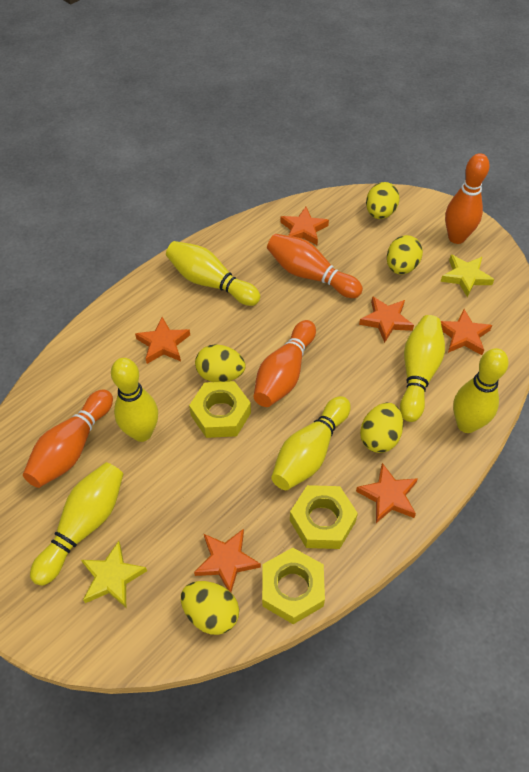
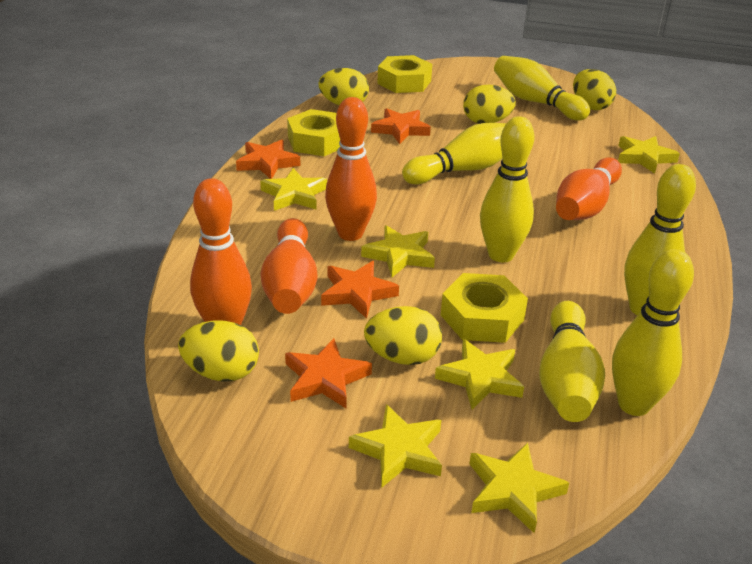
orange star: [135,317,190,364] [194,529,261,592] [280,207,329,245] [356,463,418,523] [359,296,414,343] [441,309,492,355] = 6 -> [236,140,301,179] [285,338,372,408] [321,261,399,319] [371,108,431,144] = 4
yellow star: [81,541,147,607] [441,255,494,297] = 2 -> [260,168,327,211] [349,404,442,488] [361,225,435,277] [435,339,524,409] [469,443,569,533] [618,136,680,174] = 6

